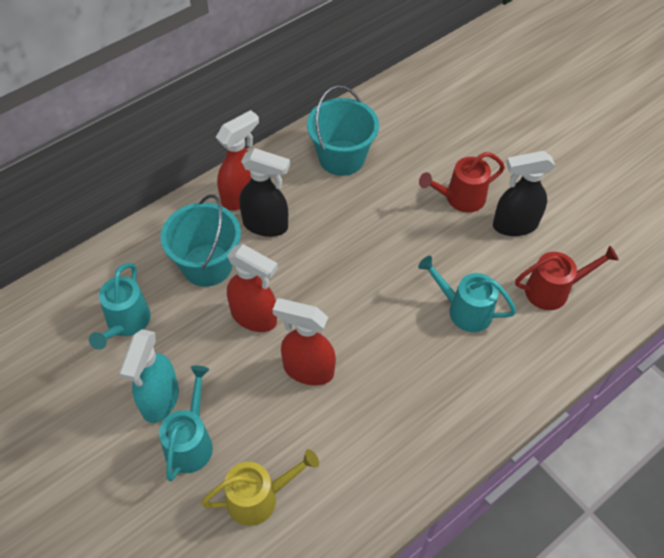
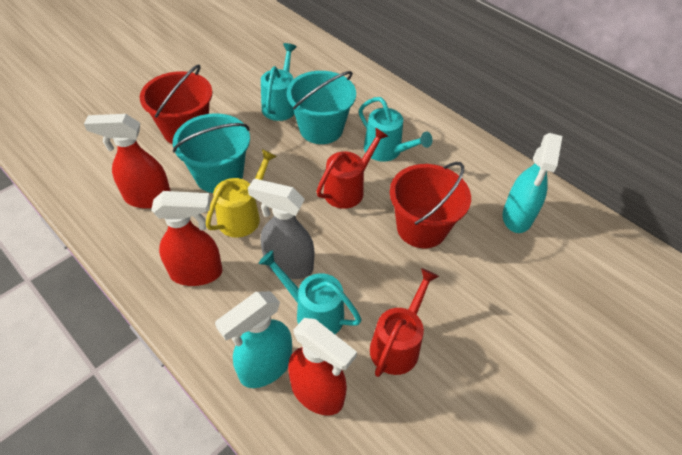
black spray bottle: [239,148,290,237] [493,151,555,236] = 2 -> none = 0
grey spray bottle: none = 0 -> [248,179,314,279] = 1
red bucket: none = 0 -> [140,64,213,144] [390,162,471,248] = 2
turquoise spray bottle: [119,329,179,423] = 1 -> [215,291,292,388] [502,133,562,233] = 2

